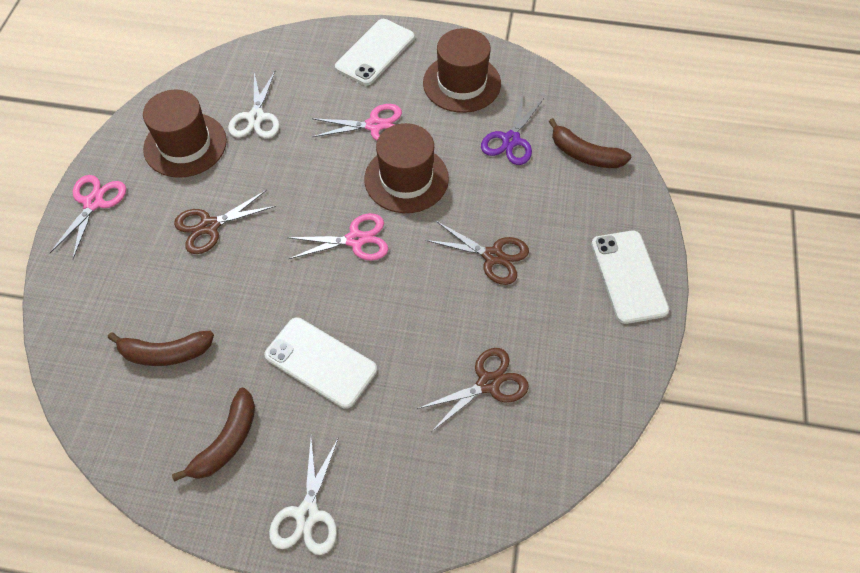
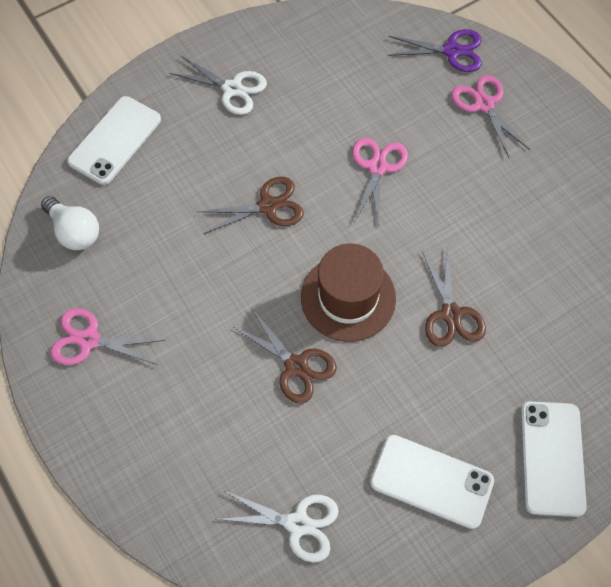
brown banana: [108,331,214,366] [172,388,255,482] [549,118,631,168] = 3 -> none = 0
brown hat: [143,90,227,178] [364,123,449,213] [423,28,501,113] = 3 -> [301,244,396,342] = 1
white light bulb: none = 0 -> [41,196,99,250] = 1

